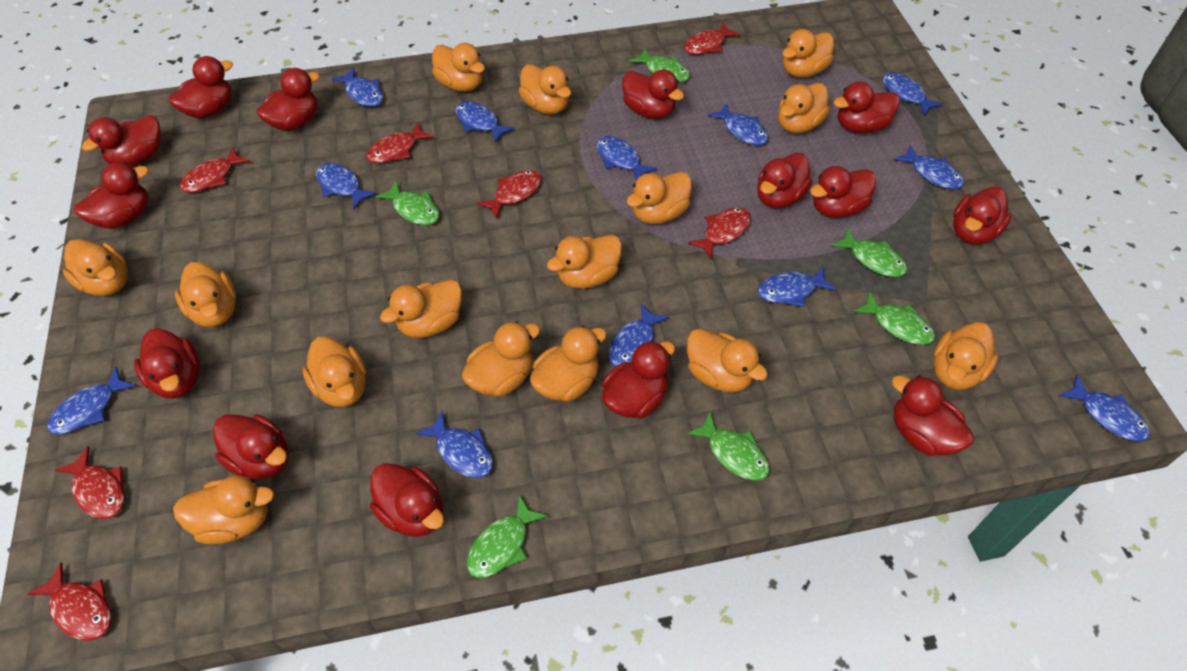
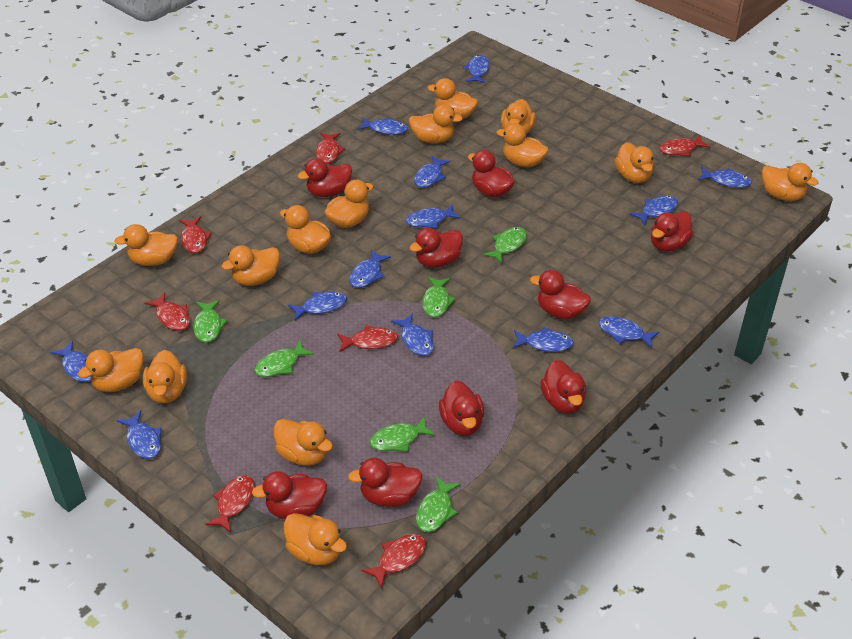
blue fish: [47,367,136,434] [316,163,377,209] [332,67,383,107] [416,411,493,478] [455,101,515,143] [596,136,657,180] [609,304,669,367] [707,103,768,145] [757,267,836,307] [882,72,943,116] [894,145,964,189] [1059,375,1150,441] = 12 -> [51,341,91,382] [117,410,162,459] [288,292,347,321] [349,250,391,288] [357,117,408,135] [391,313,434,356] [406,204,461,229] [414,156,451,188] [463,55,490,83] [513,327,574,352] [598,316,659,349] [630,195,678,225] [698,167,752,188] = 13
orange duck: [63,239,128,296] [173,476,274,544] [175,262,236,327] [302,336,366,407] [380,279,462,338] [432,43,485,92] [461,321,540,397] [519,64,571,114] [530,326,607,402] [547,235,622,289] [626,172,692,224] [687,328,768,392] [778,83,830,133] [782,29,834,78] [933,322,999,390] = 15 -> [78,348,144,392] [115,224,178,266] [143,350,187,404] [222,245,280,286] [274,419,333,466] [280,205,331,254] [284,513,347,565] [324,179,374,228] [409,104,463,143] [427,78,478,120] [496,123,549,167] [501,99,536,134] [615,142,654,183] [762,163,818,201] = 14
red duck: [74,162,149,229] [82,115,161,166] [134,328,200,399] [169,56,233,118] [213,414,289,479] [256,68,320,131] [370,463,444,537] [602,341,675,418] [622,69,684,119] [757,153,812,208] [810,166,876,218] [833,81,900,133] [892,375,974,456] [953,187,1012,244] = 14 -> [252,471,327,519] [298,158,352,197] [348,458,422,507] [409,228,463,268] [439,381,484,436] [468,150,515,198] [530,270,591,319] [540,360,586,413] [651,211,694,252] = 9

